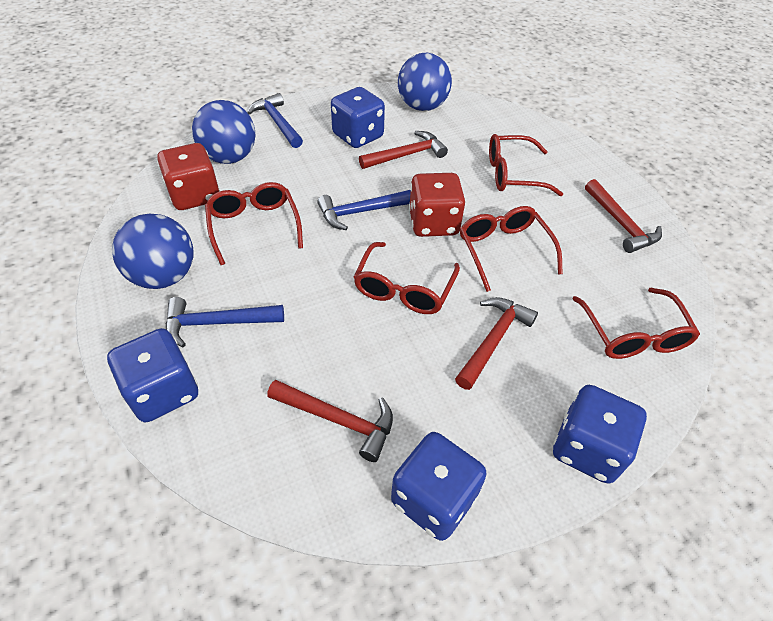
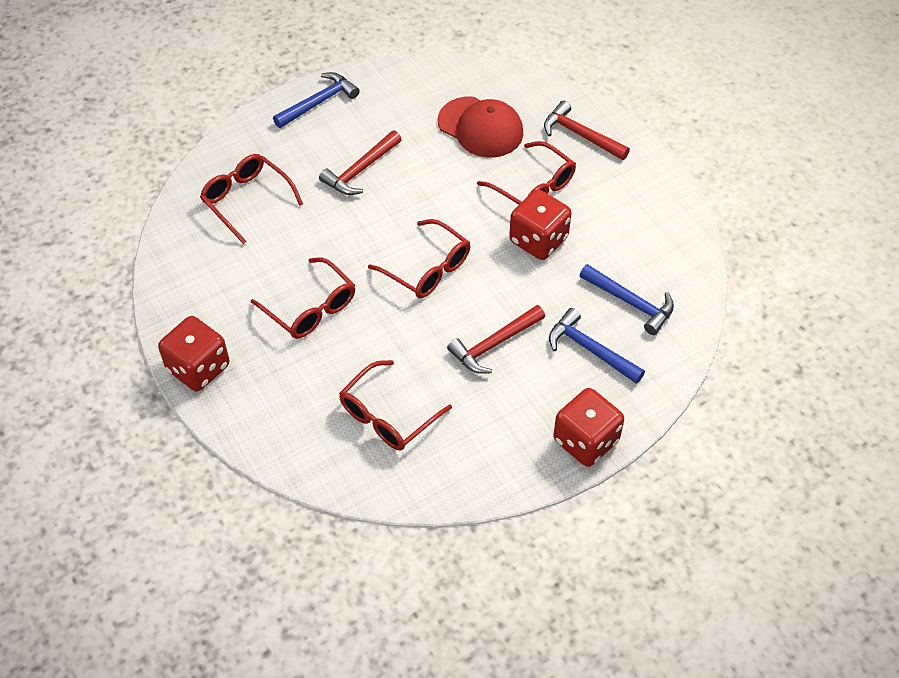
blue ball: [112,214,194,289] [192,100,255,164] [398,53,452,111] = 3 -> none = 0
blue dice: [107,328,198,422] [331,87,385,148] [391,432,487,541] [553,385,647,484] = 4 -> none = 0
red cap: none = 0 -> [438,97,523,157] = 1
red dice: [157,143,220,210] [409,173,466,237] = 2 -> [158,316,229,391] [509,189,571,260] [553,388,624,467] = 3
red hammer: [267,380,393,462] [359,131,448,169] [455,297,538,390] [585,179,662,253] = 4 -> [319,130,402,195] [447,305,545,374] [544,100,630,160] = 3

